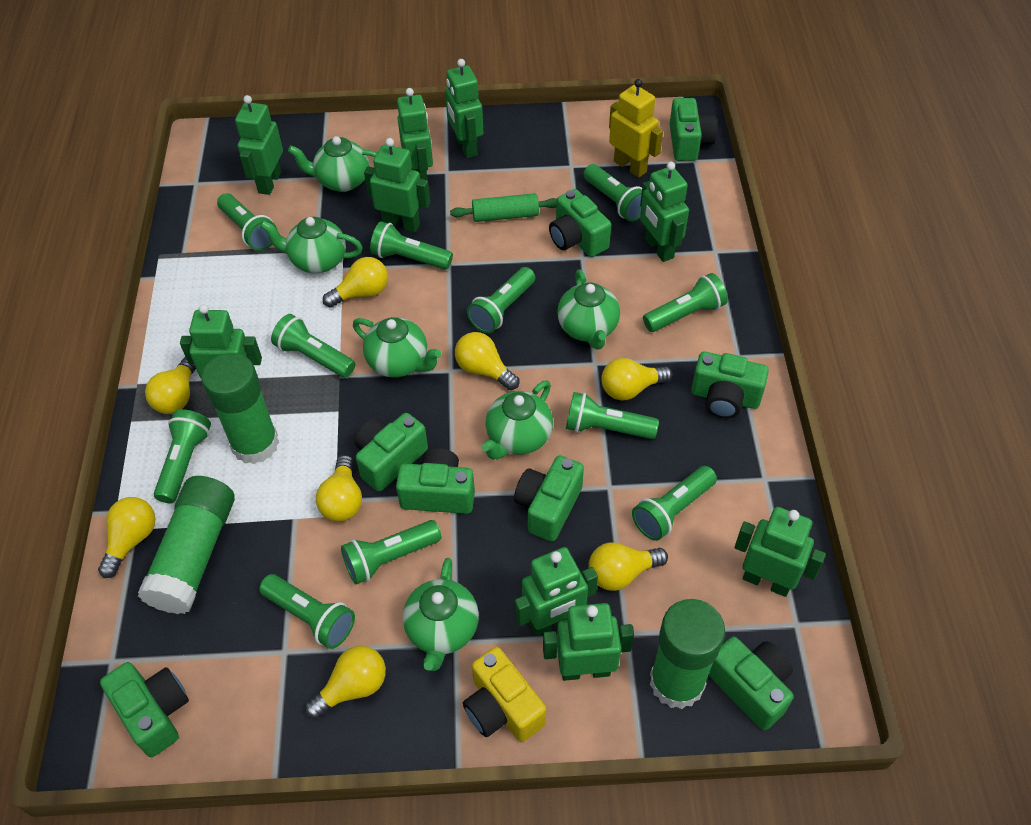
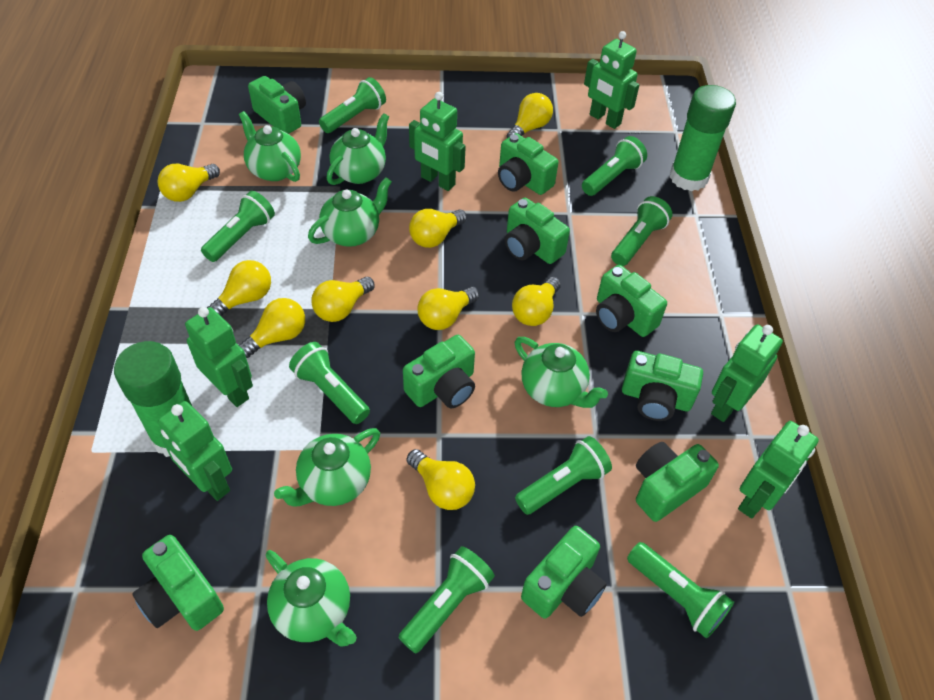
green camera: [100,662,189,757] [355,413,428,492] [396,448,475,514] [514,455,584,542] [549,189,611,257] [670,98,717,161] [691,351,769,419] [708,637,794,730] = 8 -> [132,535,224,631] [248,76,306,134] [403,335,475,408] [498,133,558,195] [505,198,570,264] [521,526,607,619] [596,265,667,337] [622,351,703,421] [636,442,719,522] = 9
green flashlight: [154,409,211,503] [217,193,278,251] [259,574,355,649] [271,314,355,378] [341,520,442,584] [370,221,453,270] [467,267,535,333] [566,392,659,439] [583,164,642,222] [632,466,717,541] [643,273,728,332] = 11 -> [201,191,275,262] [289,342,370,424] [319,77,386,133] [398,546,495,654] [515,436,612,515] [582,136,647,196] [611,196,672,266] [627,542,734,638] = 8
green glue stick: [138,476,235,614] [202,353,279,464] [650,599,725,709] = 3 -> [114,341,192,457] [670,85,736,191] = 2
green robot: [180,304,262,379] [235,95,283,195] [364,138,430,233] [397,88,433,180] [445,59,484,158] [514,547,598,636] [543,603,634,681] [640,162,689,262] [734,507,826,597] = 9 -> [158,401,232,501] [185,307,253,407] [409,92,466,191] [584,31,639,129] [711,325,783,422] [738,421,819,519] = 6
green rolling pin: [450,193,557,222] = 1 -> none = 0
yellow camera: [463,647,546,742] = 1 -> none = 0
yellow light bulb: [98,497,156,578] [145,357,196,414] [305,645,386,719] [316,455,362,522] [323,257,388,308] [455,332,519,390] [589,542,668,591] [601,358,672,401] = 8 -> [158,164,220,202] [207,260,271,316] [239,298,305,358] [312,277,375,322] [407,449,475,510] [409,209,467,248] [417,287,479,330] [507,93,553,138] [512,277,561,326] = 9
yellow robot: [609,79,663,178] = 1 -> none = 0

